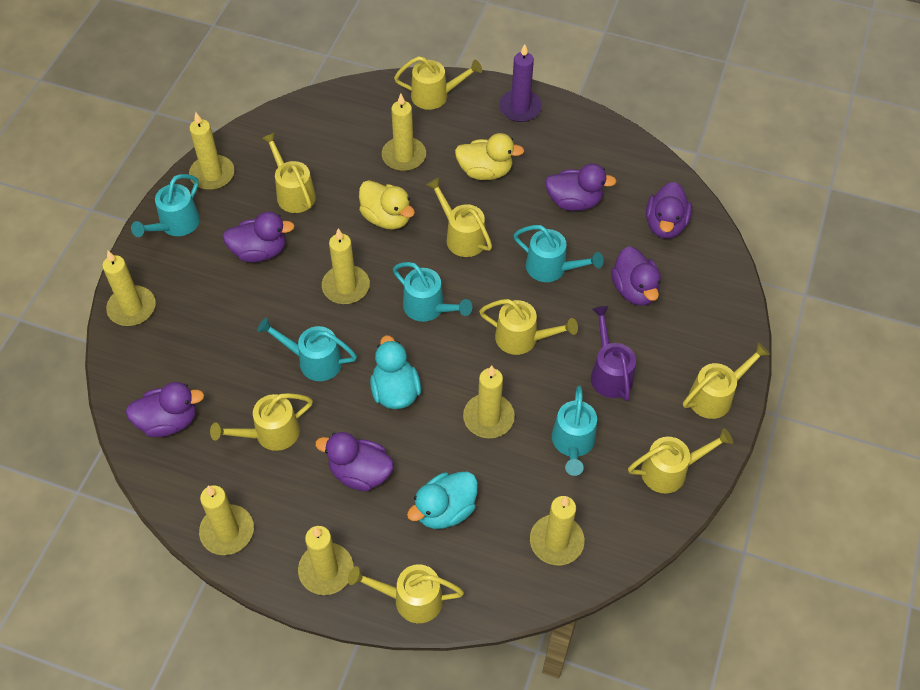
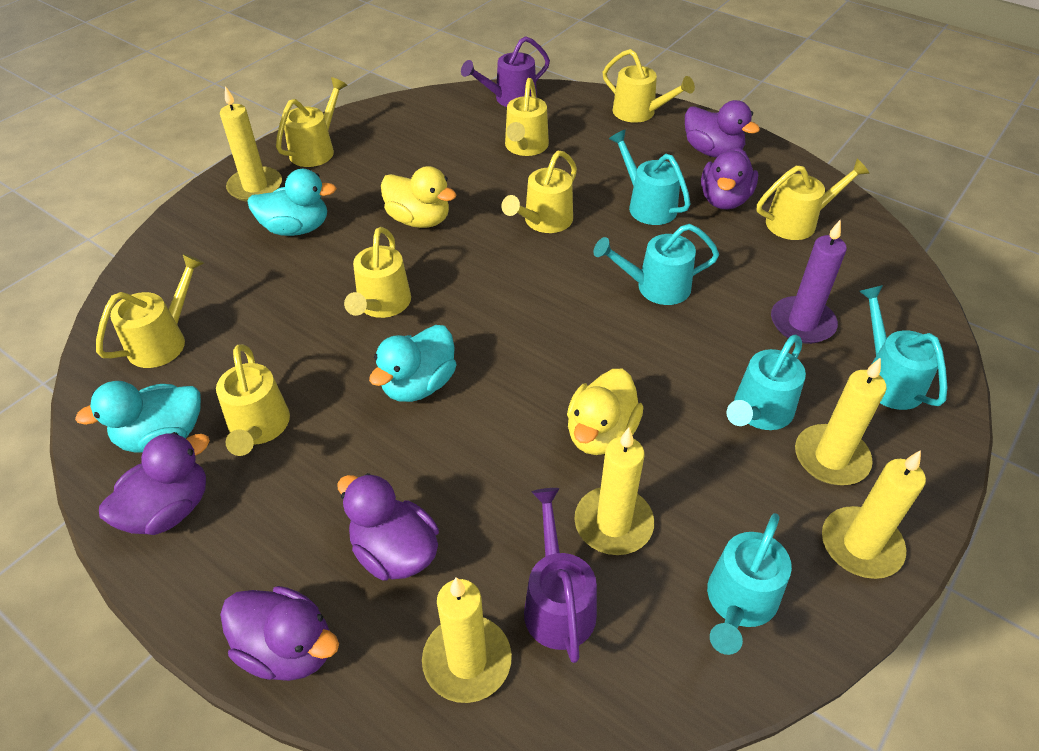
purple duck: [126,382,204,437] [222,211,295,262] [315,432,394,491] [545,164,617,211] [611,246,661,306] [646,182,692,239] = 6 -> [99,432,210,535] [220,586,339,681] [337,473,439,581] [685,100,760,158] [701,147,758,210] = 5
purple watering can: [591,306,636,401] = 1 -> [461,36,550,107] [524,488,597,663] = 2
turquoise duck: [370,335,421,409] [407,472,478,529] = 2 -> [75,381,201,453] [247,169,337,236] [369,325,456,402] = 3
yellow candle: [102,251,156,326] [189,112,235,190] [199,485,254,555] [298,526,354,595] [322,228,370,304] [382,93,426,171] [463,366,515,438] [530,496,584,565] = 8 -> [220,86,282,202] [422,577,512,703] [574,427,654,555] [795,357,886,485] [822,450,926,579] = 5

